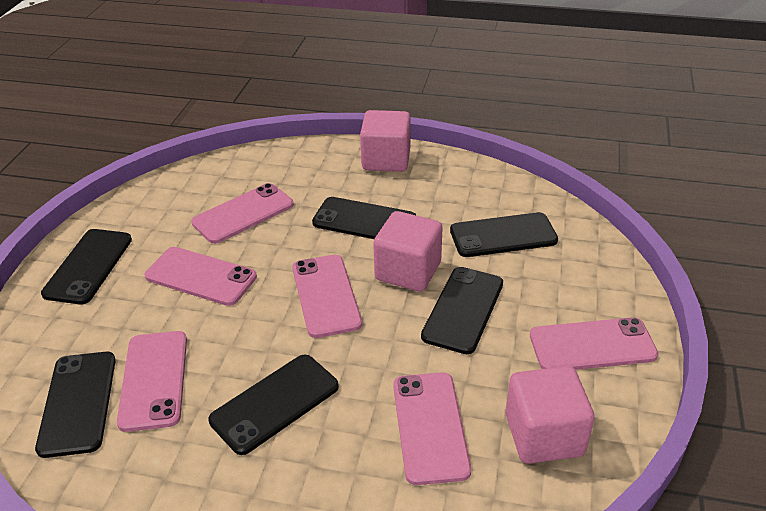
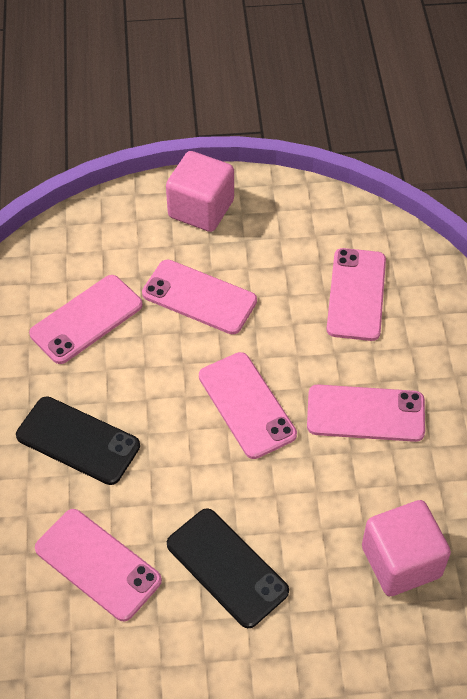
black phone: [35,352,116,458] [41,229,132,304] [208,355,339,455] [312,197,417,239] [421,267,503,354] [450,212,558,257] = 6 -> [16,396,140,485] [167,508,289,628] = 2
pink cube: [360,110,411,172] [373,211,443,292] [506,366,594,464] = 3 -> [166,151,234,232] [362,500,451,597] = 2

